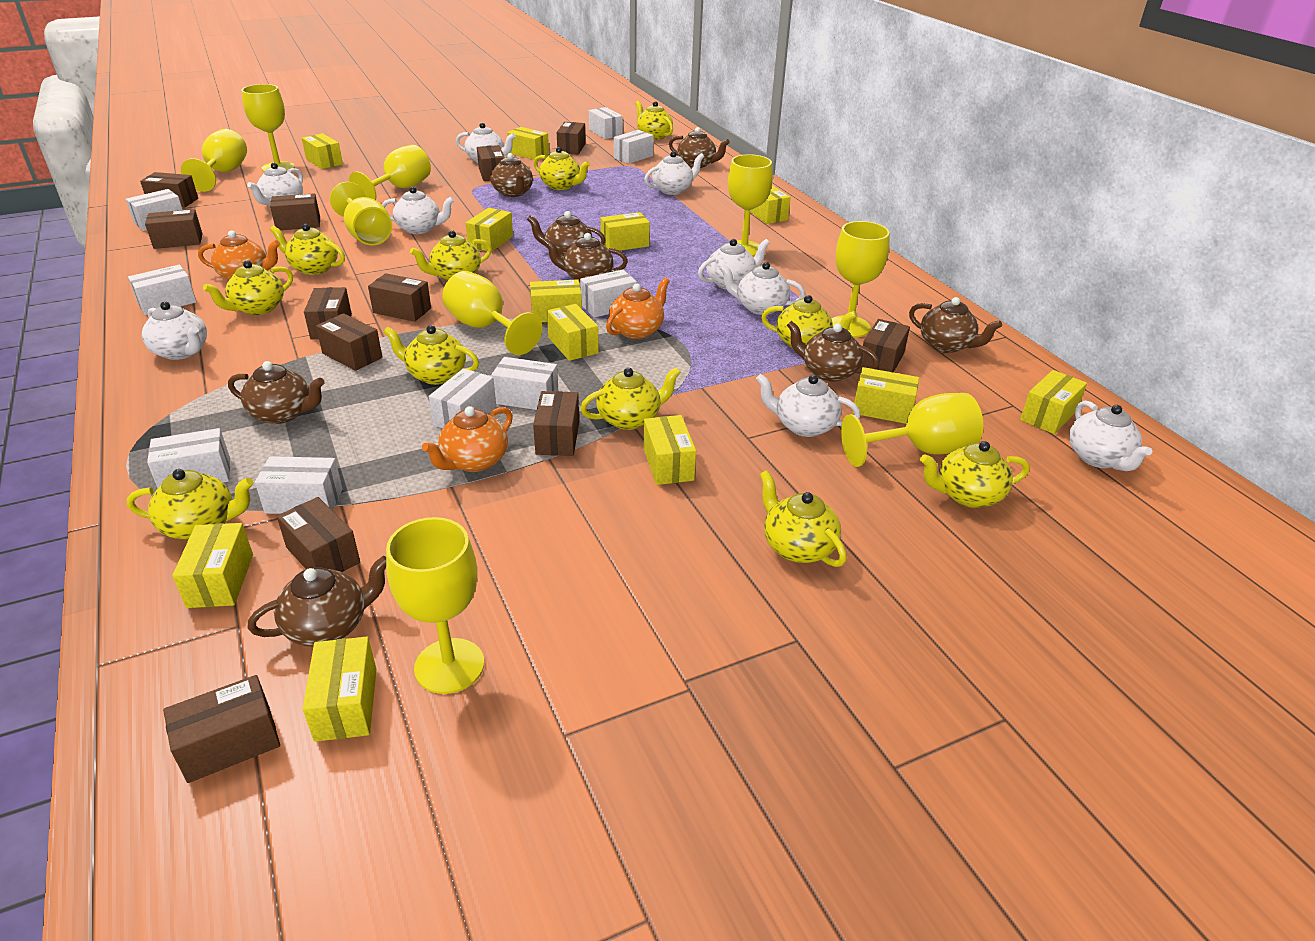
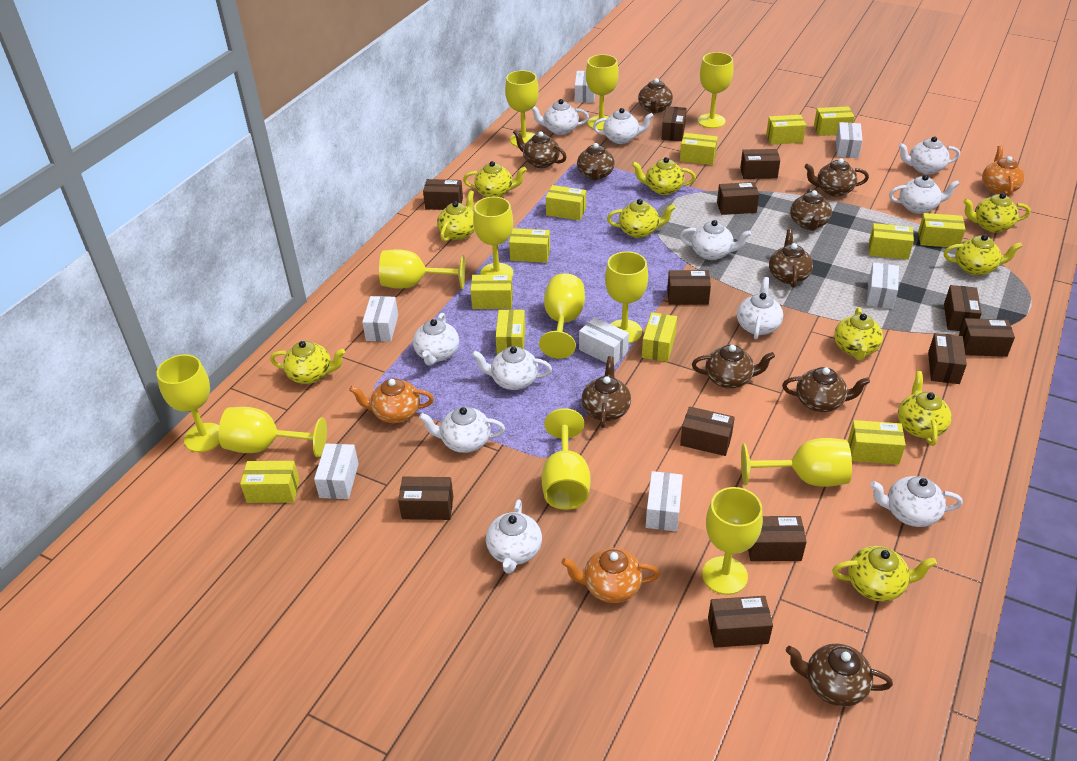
brown teapot: [228,361,325,424] [248,556,386,647] [491,153,533,197] [527,211,606,258] [544,233,628,282] [669,127,730,168] [787,321,879,382] [909,297,1002,353] = 8 -> [513,130,567,168] [577,142,615,180] [582,356,631,428] [638,78,673,113] [692,345,775,389] [769,229,813,288] [782,367,870,412] [786,644,893,707] [790,188,832,231] [804,158,869,197] = 10
white box: [126,189,183,231] [128,265,197,315] [147,428,230,488] [255,456,343,514] [429,368,496,428] [491,357,558,410] [580,269,637,318] [589,107,623,139] [614,130,654,164] = 9 -> [314,443,359,499] [362,296,398,342] [575,71,595,103] [579,317,629,365] [646,471,683,532] [836,122,863,158] [867,262,899,309] = 7
white teapot: [142,301,207,360] [247,163,303,206] [382,187,455,234] [456,123,515,163] [644,151,704,195] [698,239,770,289] [719,262,805,315] [756,374,860,437] [1069,401,1152,471] = 9 -> [413,313,459,366] [419,406,505,453] [472,346,552,390] [486,499,542,574] [531,99,589,135] [593,108,653,144] [680,220,751,260] [737,277,783,339] [870,476,963,527] [889,175,960,214] [898,136,960,174] = 11
yellow goblet: [181,129,247,192] [242,84,295,172] [330,182,392,245] [349,145,431,200] [386,517,484,694] [442,271,542,355] [728,154,773,256] [831,221,890,338] [841,393,983,467] = 9 -> [157,354,220,452] [219,407,327,458] [379,249,465,289] [473,197,513,277] [505,70,539,147] [539,273,585,359] [542,408,590,510] [586,54,619,130] [605,251,648,343] [698,52,733,128] [702,487,763,595] [741,438,852,487] = 12
yellow teapot: [127,469,254,540] [203,261,293,315] [270,224,345,275] [383,325,479,385] [410,230,492,281] [534,147,590,190] [580,367,681,430] [635,101,673,140] [760,470,847,567] [761,295,857,348] [920,441,1030,508] = 11 -> [270,341,345,384] [437,190,475,242] [463,161,527,197] [607,199,676,238] [632,157,696,195] [832,546,937,602] [834,307,883,360] [898,371,952,446] [944,234,1022,276] [963,193,1031,233] = 10

